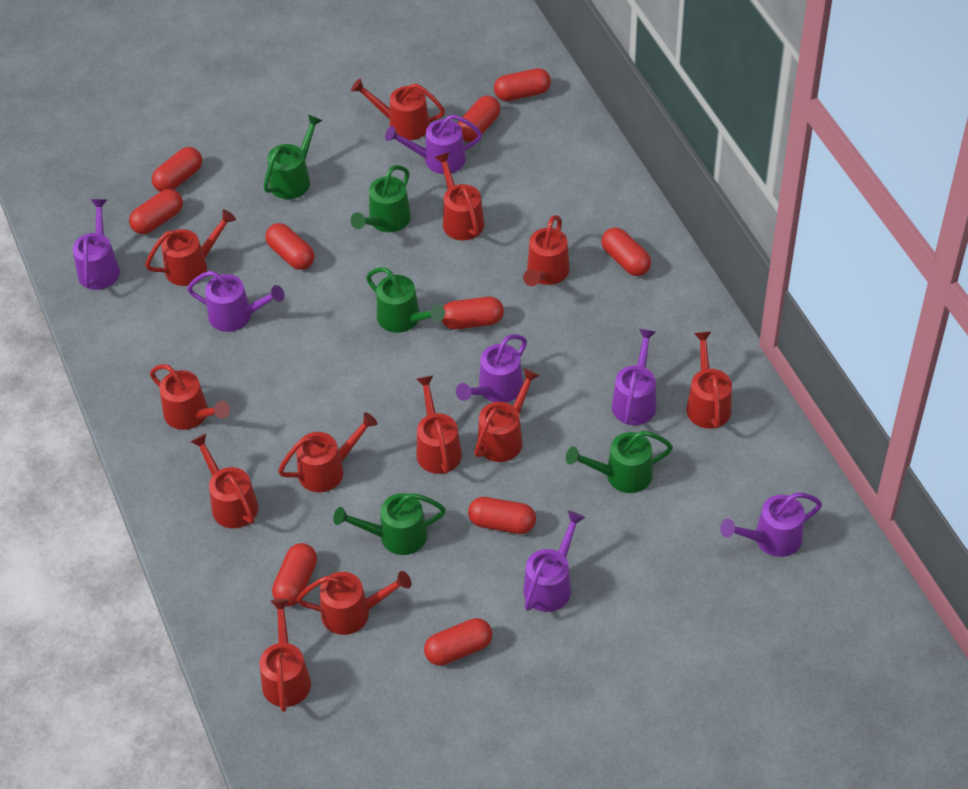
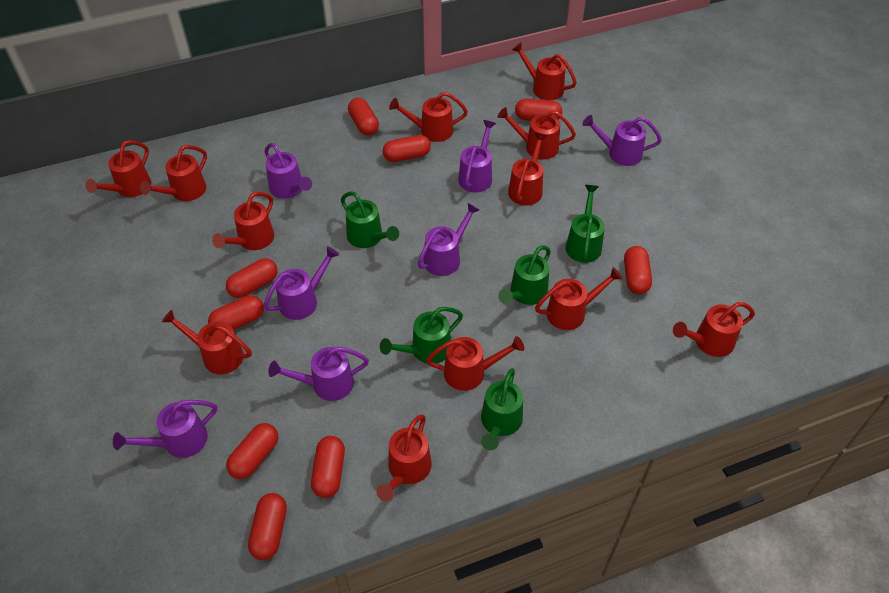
red capsule: [129,189,183,234] [152,147,202,192] [265,223,315,270] [272,543,317,607] [424,618,492,666] [441,297,504,330] [458,96,500,142] [468,497,536,534] [494,68,551,101] [601,227,651,276] = 10 -> [208,295,264,330] [226,258,278,298] [226,423,278,479] [248,493,287,560] [311,436,345,498] [348,98,379,135] [383,135,431,162] [515,99,562,121] [624,246,652,294] = 9

